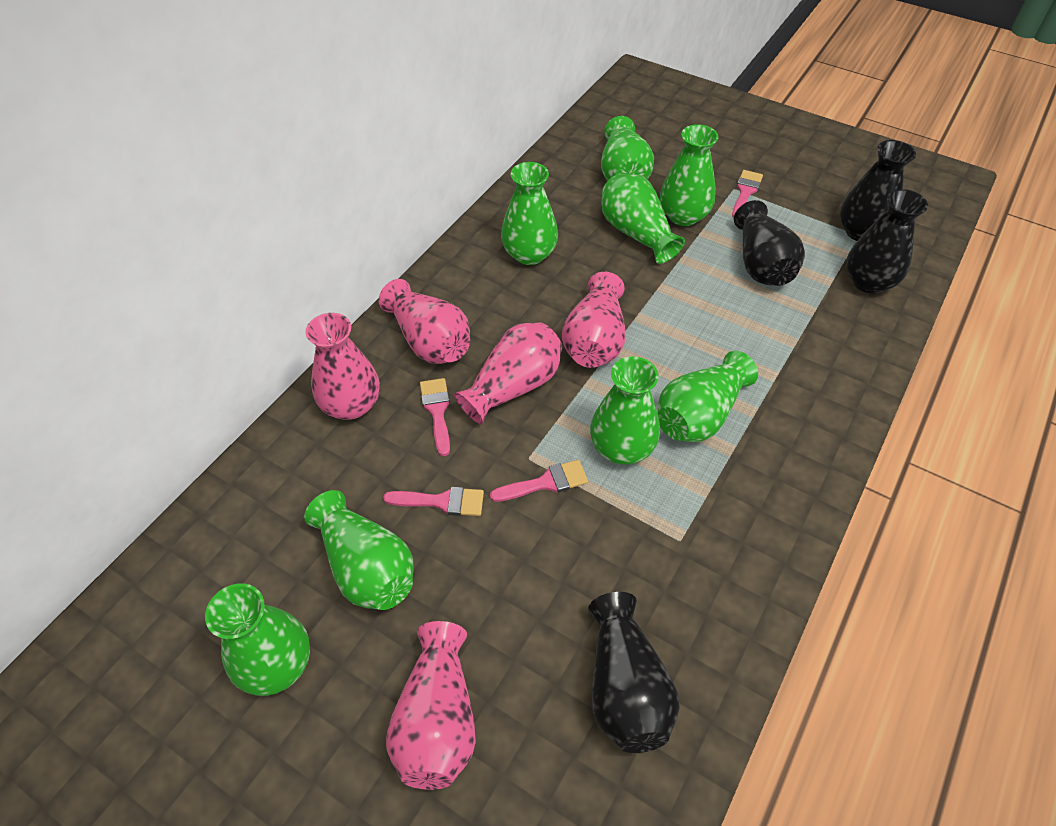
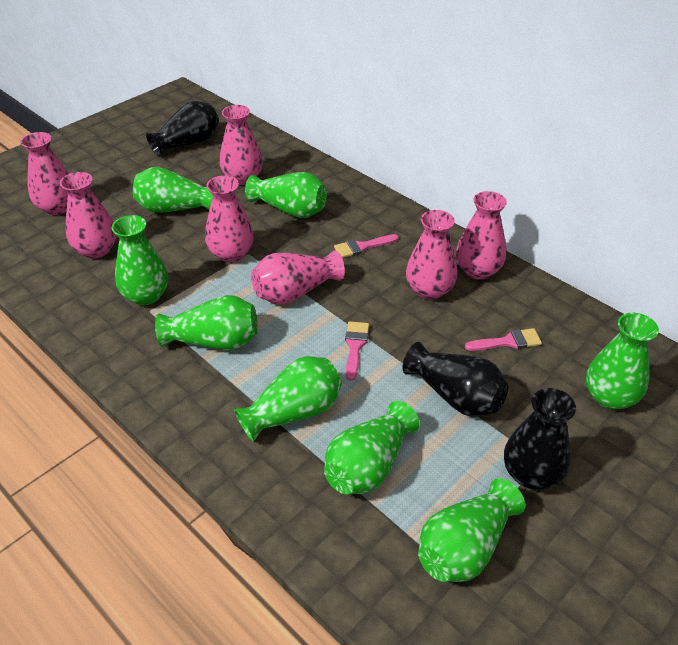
black vase: [588,592,680,753] [734,200,805,286] [840,140,916,241] [846,189,928,294] = 4 -> [146,101,219,157] [402,342,508,417] [504,388,576,490] = 3
pink brush: [383,487,484,516] [420,378,450,456] [490,460,588,502] [732,170,763,218] = 4 -> [334,234,399,258] [345,321,369,381] [465,328,542,351] = 3
pink vase: [305,313,380,420] [379,279,470,364] [386,621,476,790] [454,322,562,424] [562,272,625,368] = 5 -> [20,132,69,215] [60,172,116,259] [205,175,254,262] [220,105,263,185] [251,251,345,304] [406,210,457,300] [456,191,507,280] = 7

